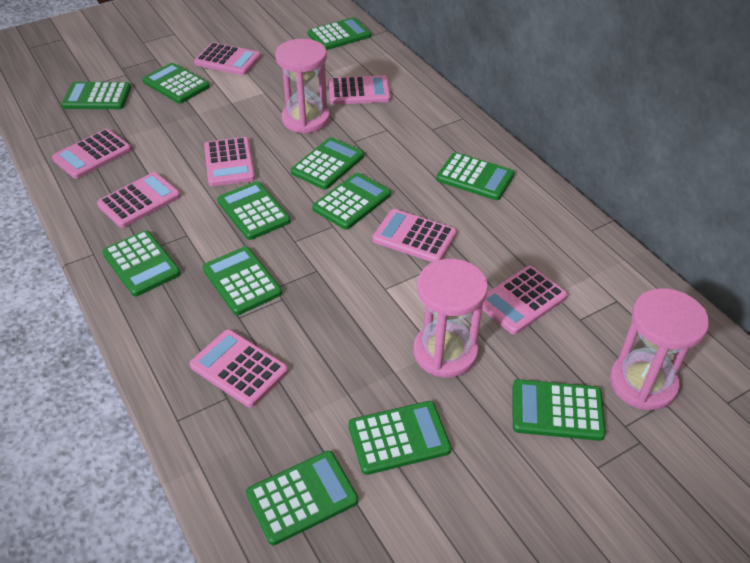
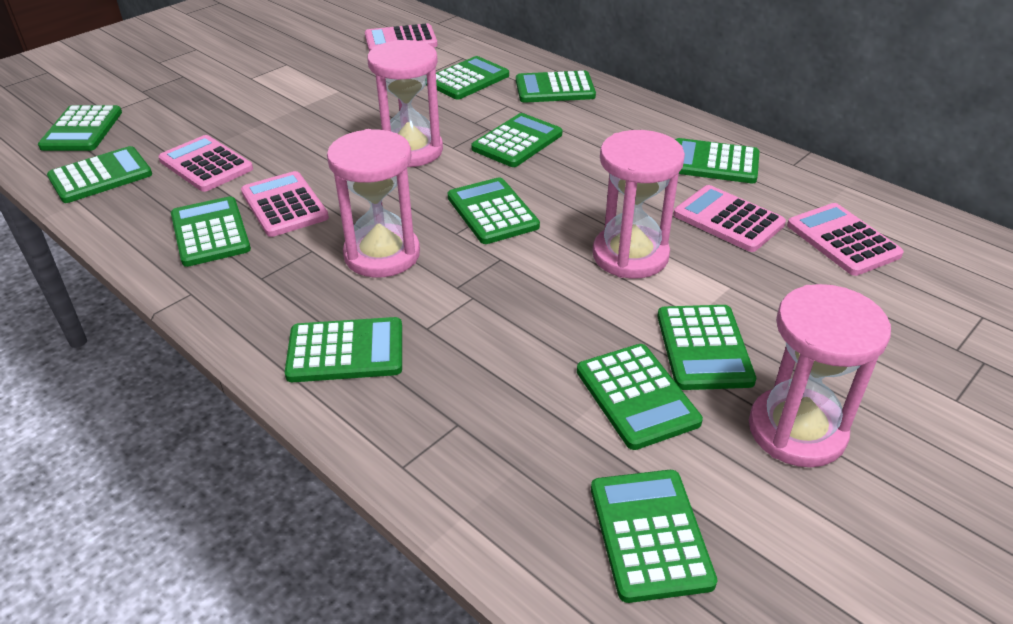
pink calculator: [52,129,131,179] [97,172,181,228] [189,329,288,408] [194,42,261,75] [204,137,255,186] [329,75,391,105] [372,209,457,262] [482,266,567,334] = 8 -> [158,135,253,192] [241,171,329,237] [365,24,438,52] [673,185,786,252] [787,203,904,276] = 5
pink hourglass: [275,39,330,134] [413,259,488,378] [610,288,709,410] = 3 -> [327,129,420,277] [367,40,443,167] [593,130,685,278] [749,284,891,467] = 4

